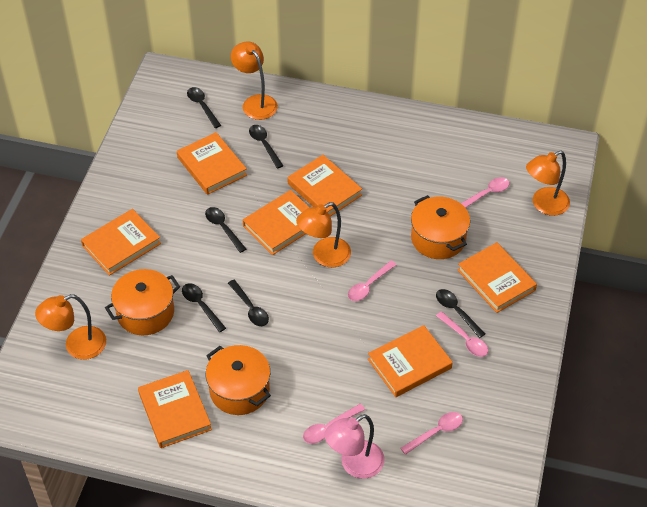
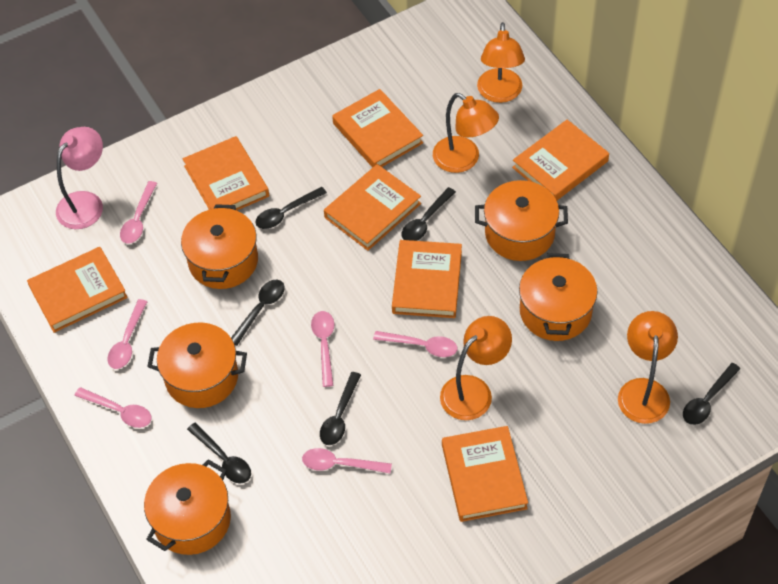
orange pot: [105,269,180,335] [206,345,271,415] [411,195,470,259] = 3 -> [144,459,231,555] [147,323,247,408] [181,204,258,289] [475,180,568,261] [519,253,598,341] = 5
pink spoon: [303,404,365,444] [348,260,397,301] [400,412,463,455] [436,311,488,357] [461,177,510,208] = 5 -> [75,387,152,428] [108,299,147,369] [120,181,157,244] [302,448,392,473] [311,311,334,387] [373,331,457,357] = 6

